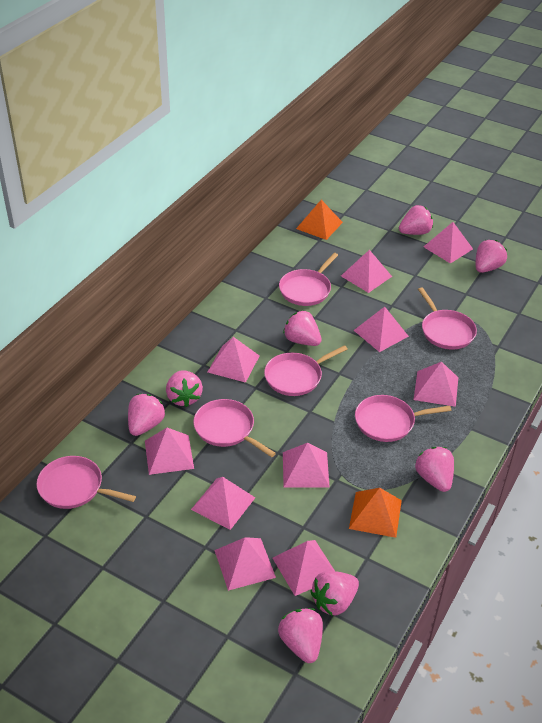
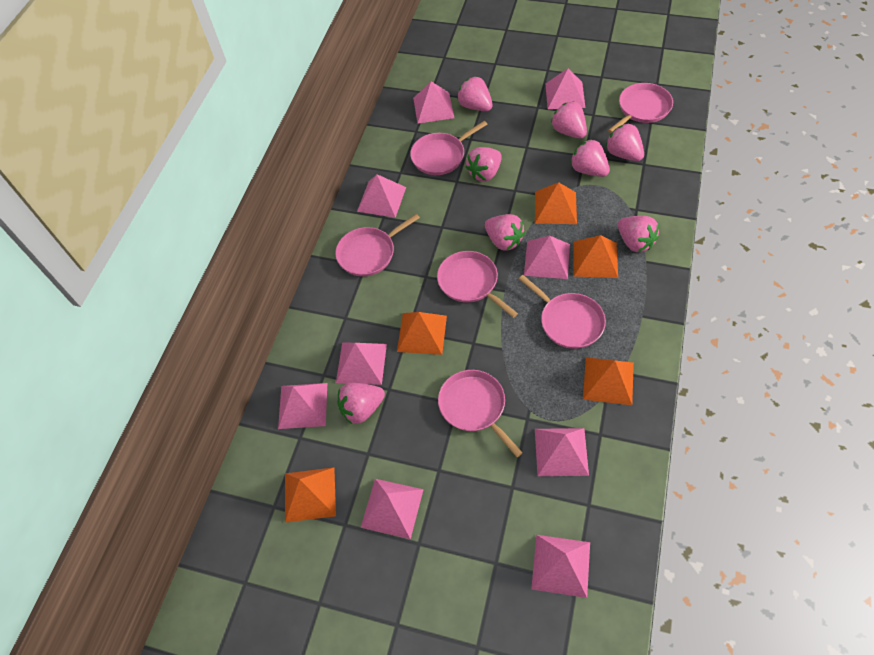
orange pyramid: [296,200,343,240] [349,488,402,538] = 2 -> [285,467,336,523] [397,312,447,355] [535,182,577,224] [573,235,618,278] [583,357,634,405] = 5
pink pyramid: [145,428,194,475] [191,477,255,530] [208,337,259,383] [214,537,276,591] [273,540,335,596] [283,443,330,488] [341,250,392,293] [354,307,409,352] [414,362,458,407] [424,222,473,264] = 10 -> [278,383,327,429] [336,343,387,385] [357,174,406,218] [360,479,424,539] [413,81,454,123] [524,236,570,279] [531,535,590,598] [535,428,589,476] [545,68,585,109] = 9

